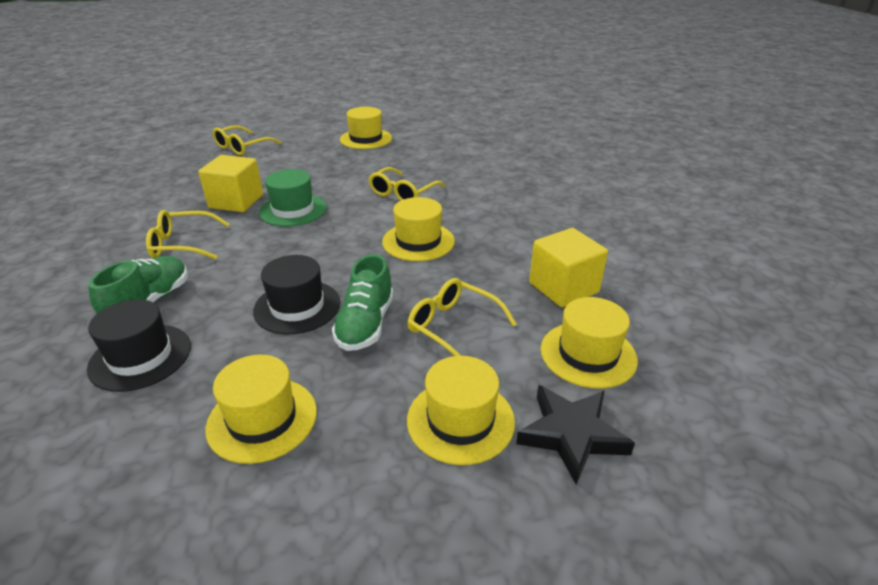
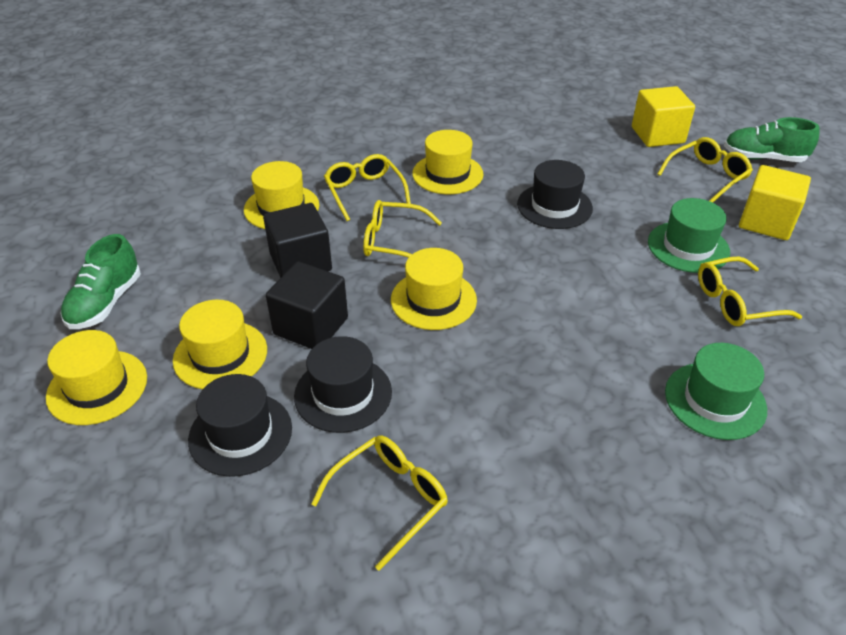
black cube: none = 0 -> [263,203,332,278] [266,262,348,349] = 2
black hat: [87,299,191,392] [253,255,340,334] = 2 -> [188,374,292,477] [294,336,392,433] [517,160,593,229] = 3
black star: [516,385,635,484] = 1 -> none = 0
green hat: [259,169,327,226] = 1 -> [648,198,730,273] [665,343,767,440] = 2
yellow glasses: [146,210,229,260] [213,125,281,155] [368,167,445,201] [407,278,517,356] = 4 -> [311,435,448,571] [324,154,411,221] [363,200,442,258] [657,137,753,203] [698,257,802,326] = 5

